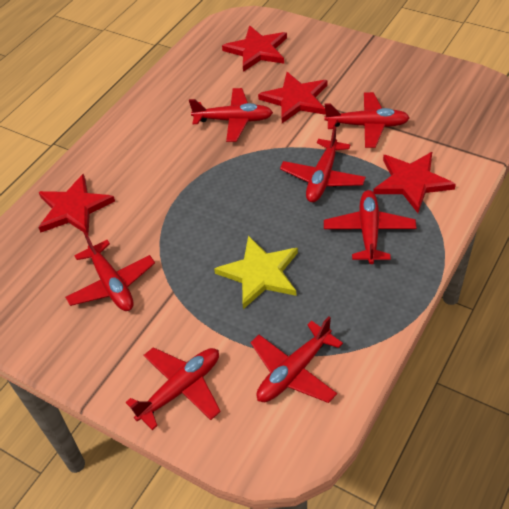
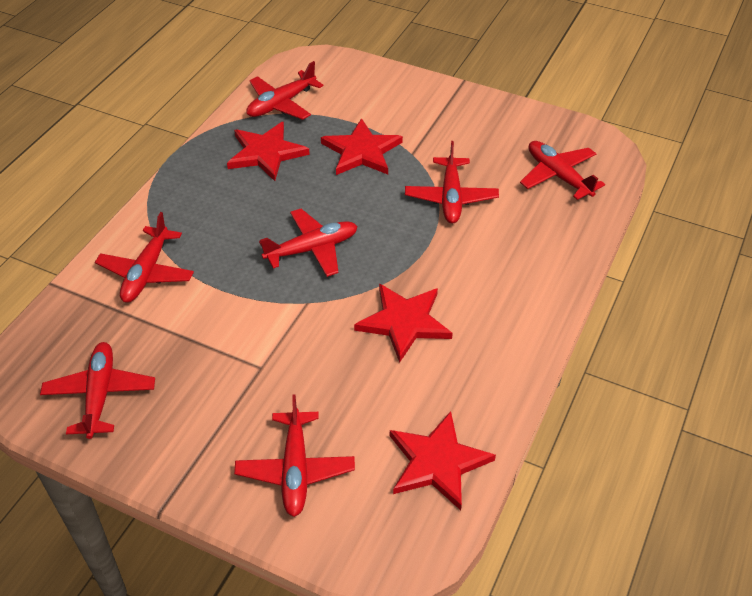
yellow star: [214,235,298,309] = 1 -> none = 0

